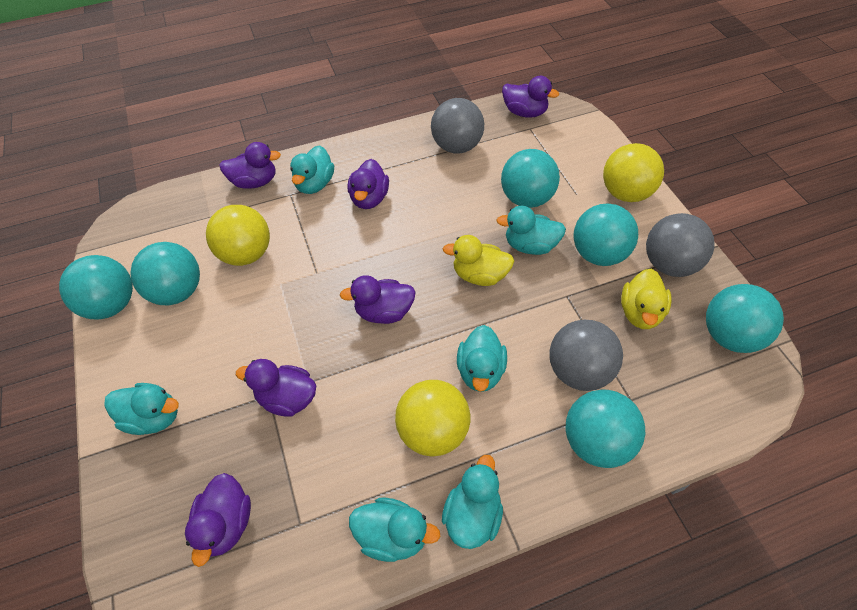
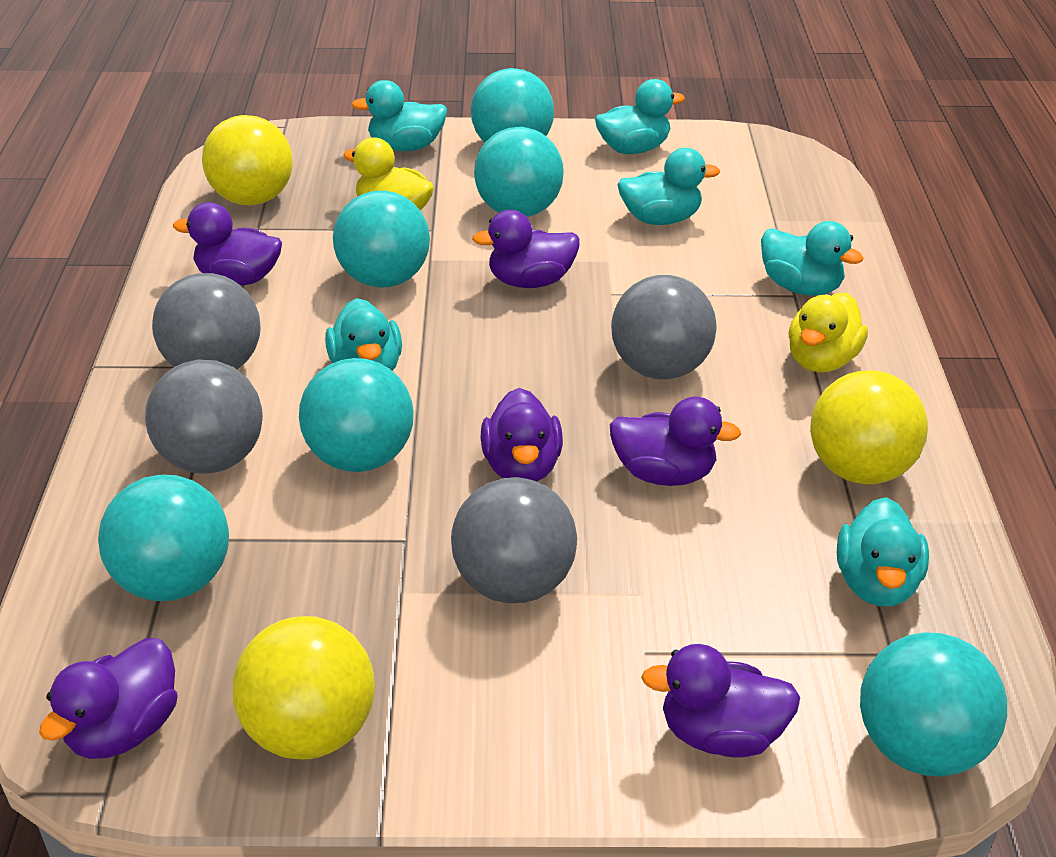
grey ball: [431,98,484,154] [549,320,623,391] [646,213,714,277] = 3 -> [145,359,263,474] [152,273,260,369] [451,477,577,603] [611,275,717,379] = 4

